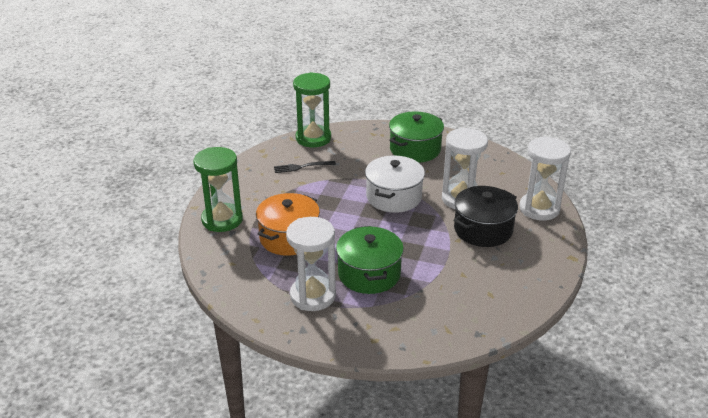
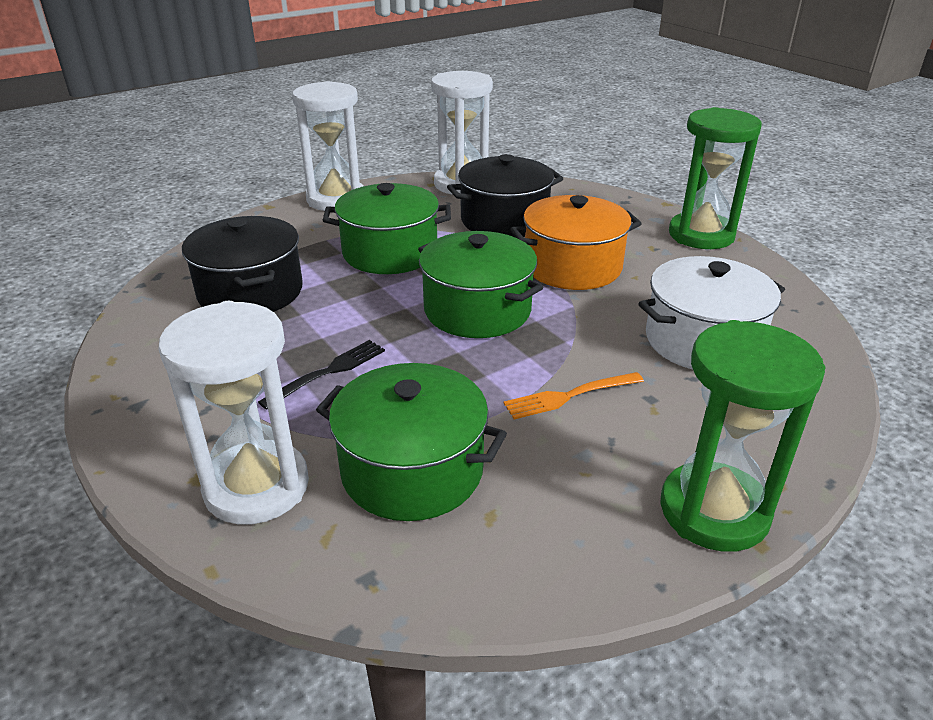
black pot: [454,186,518,247] = 1 -> [182,216,303,312] [447,154,563,238] = 2
green pot: [336,226,404,294] [389,111,444,163] = 2 -> [316,363,507,521] [323,183,451,274] [418,231,543,338] = 3
orange fork: none = 0 -> [504,372,644,419] = 1

